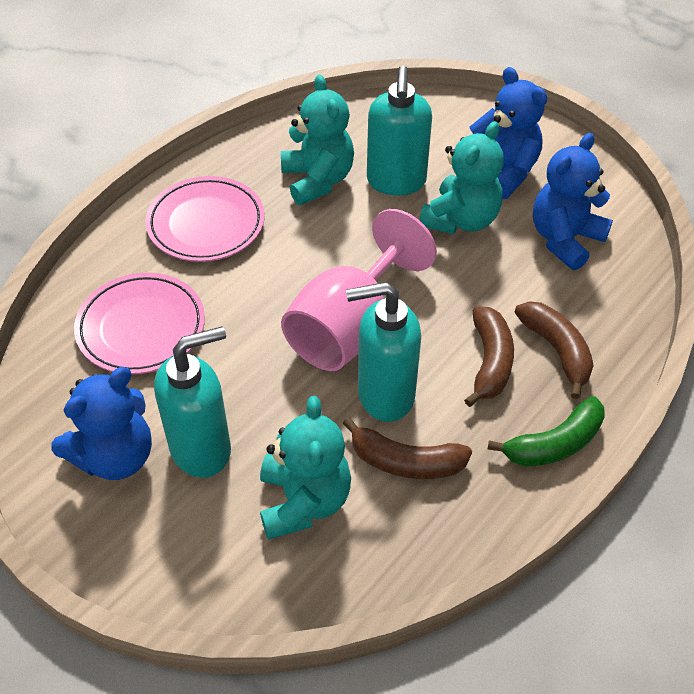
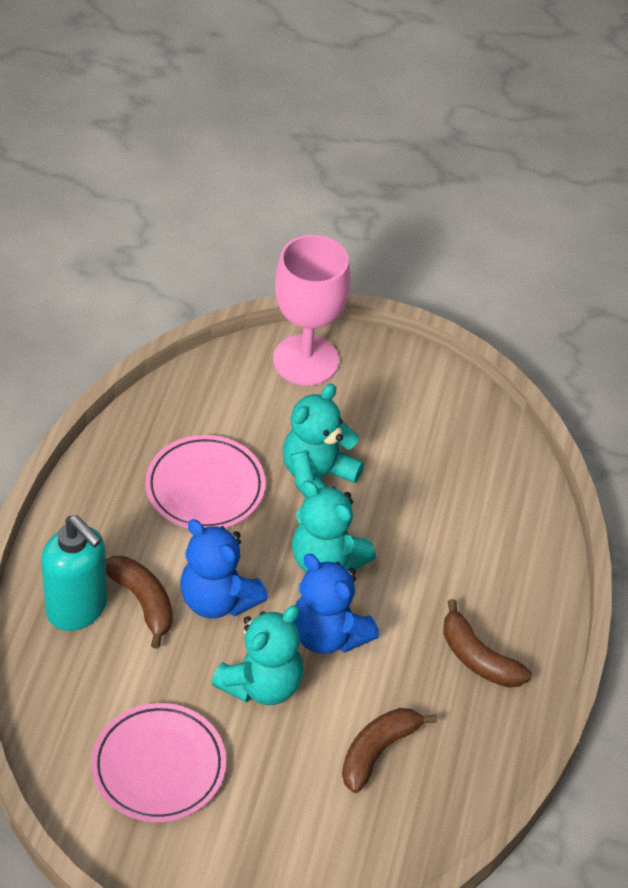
blue teddy bear: [52,367,152,480] [469,67,547,199] [533,133,613,270] = 3 -> [180,519,268,618] [294,554,379,654] = 2
green banana: [488,396,605,467] = 1 -> none = 0
turquoise soap dispenser: [154,326,231,478] [346,282,421,422] [367,66,432,196] = 3 -> [41,515,107,631] = 1

